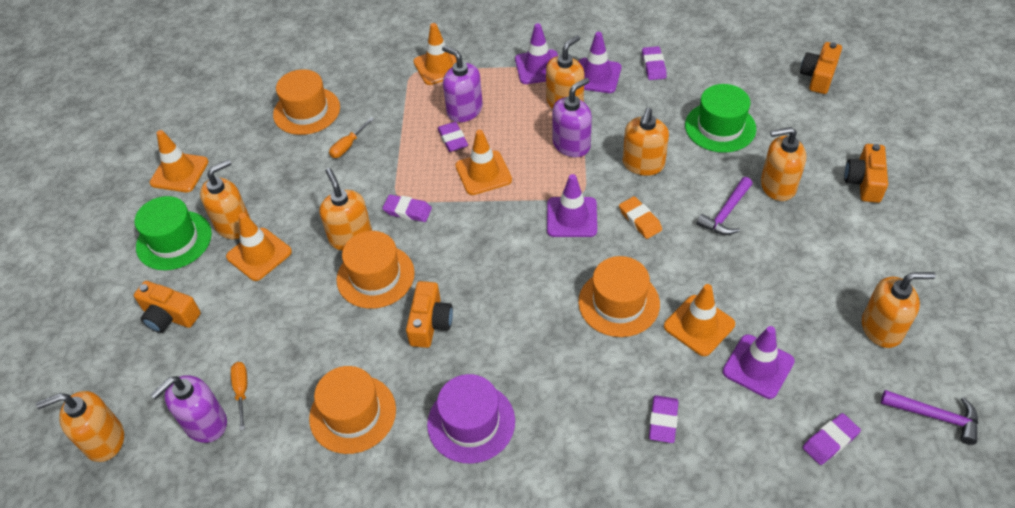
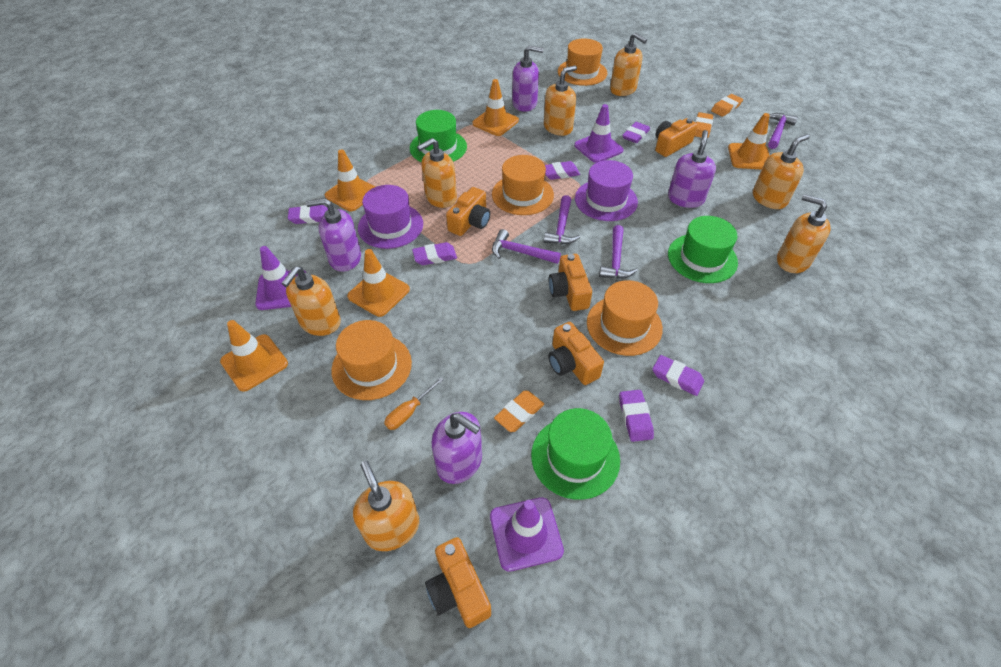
green hat: [135,196,212,270] [685,84,756,153] = 2 -> [410,110,467,162] [531,408,620,500] [668,216,738,283] = 3
orange camera: [134,281,201,333] [406,281,453,348] [800,42,842,94] [844,144,888,203] = 4 -> [425,537,491,628] [446,187,490,236] [548,322,604,385] [549,254,592,311] [655,118,698,157] = 5
orange eraser: [619,196,662,239] = 1 -> [494,391,544,432] [695,112,713,139] [711,94,743,117] = 3
orange screwdriver: [231,362,247,431] [329,117,374,158] = 2 -> [384,377,444,430] = 1
purple eraser: [382,195,432,222] [438,122,468,152] [642,46,667,80] [649,395,678,443] [803,413,861,465] = 5 -> [288,205,328,224] [412,242,457,265] [545,161,580,180] [619,390,654,442] [622,122,650,143] [652,355,704,396] = 6
purple hammer: [697,177,753,235] [881,390,978,445] = 2 -> [492,229,561,264] [543,195,580,245] [599,225,638,279] [768,113,798,149] = 4
purple hat: [427,374,515,464] = 1 -> [358,185,423,249] [575,160,638,221] = 2
purple soap dispenser: [150,375,227,443] [442,45,483,122] [552,78,592,157] = 3 -> [306,198,361,272] [432,412,482,484] [512,45,544,112] [668,130,716,208] = 4
purple traffic cone: [515,23,558,84] [547,174,597,237] [579,32,621,93] [723,326,795,399] = 4 -> [255,246,306,310] [490,497,564,572] [574,104,624,163] = 3

